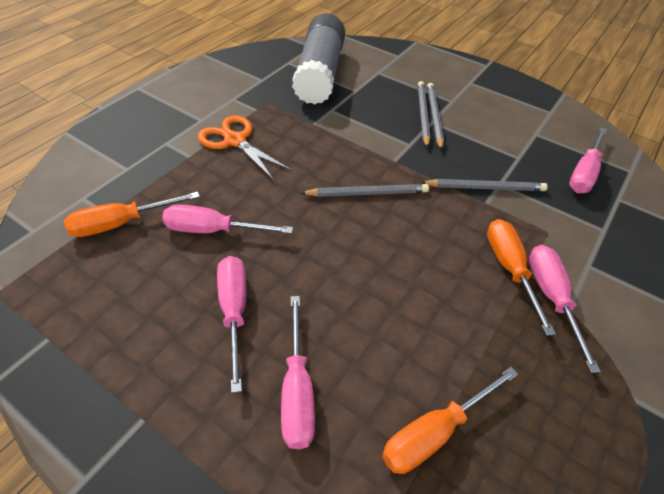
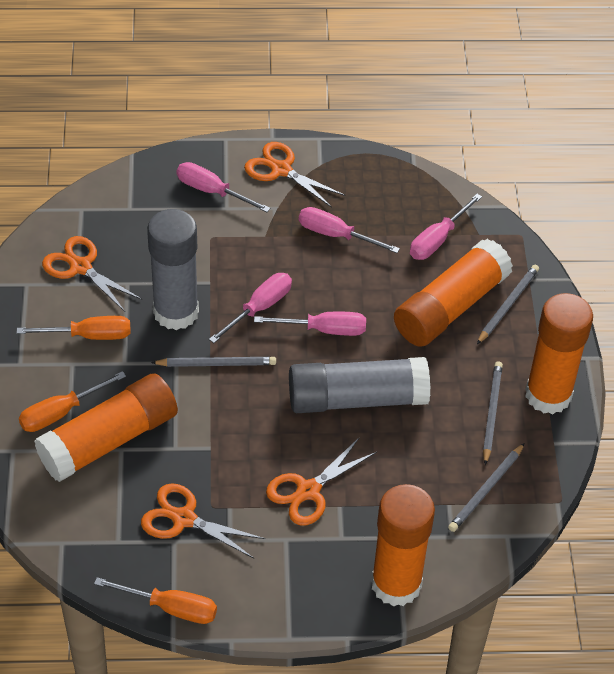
grey glue stick: [292,13,345,105] = 1 -> [147,209,199,330] [289,357,430,413] = 2
orange glue stick: none = 0 -> [34,373,178,482] [371,484,435,606] [394,239,513,347] [525,293,593,414] = 4
orange scissors: [197,115,293,181] = 1 -> [42,236,142,312] [141,483,265,559] [244,142,345,208] [266,437,377,526] = 4

